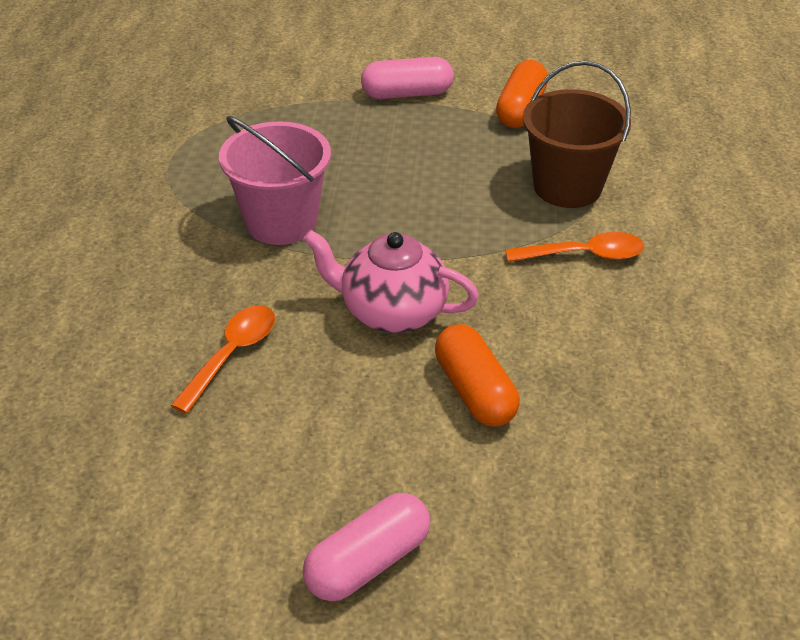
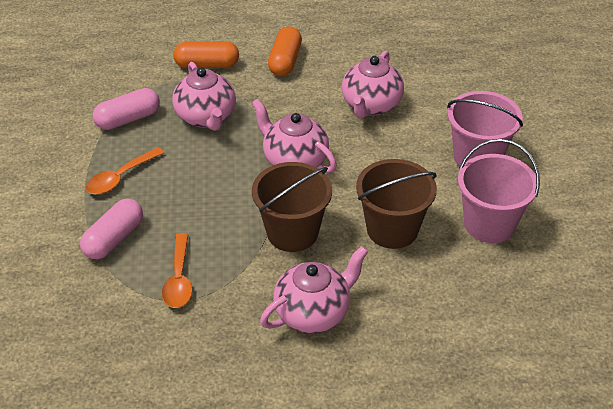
brown bucket: [523,61,631,208] = 1 -> [252,162,332,252] [356,159,437,249] = 2
pink bucket: [219,116,331,245] = 1 -> [447,91,523,167] [458,139,540,243] = 2
pink teapot: [303,230,479,333] = 1 -> [172,62,236,131] [252,98,337,173] [260,246,368,333] [342,51,404,118] = 4

